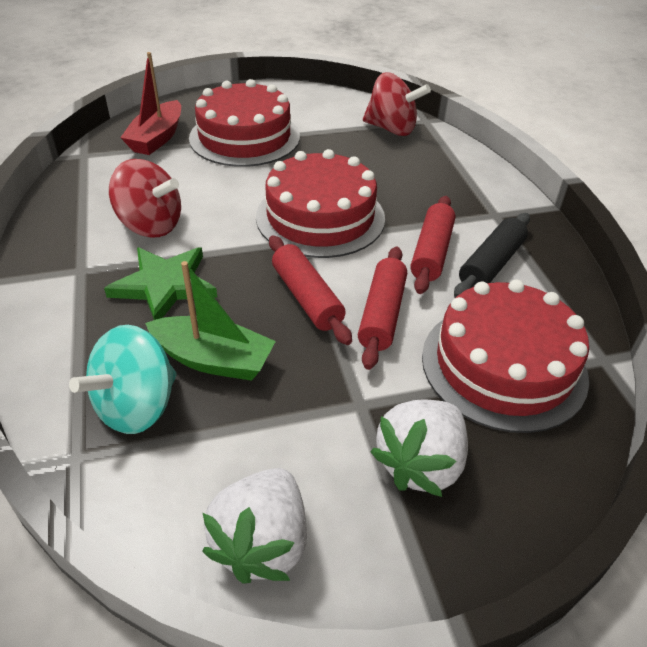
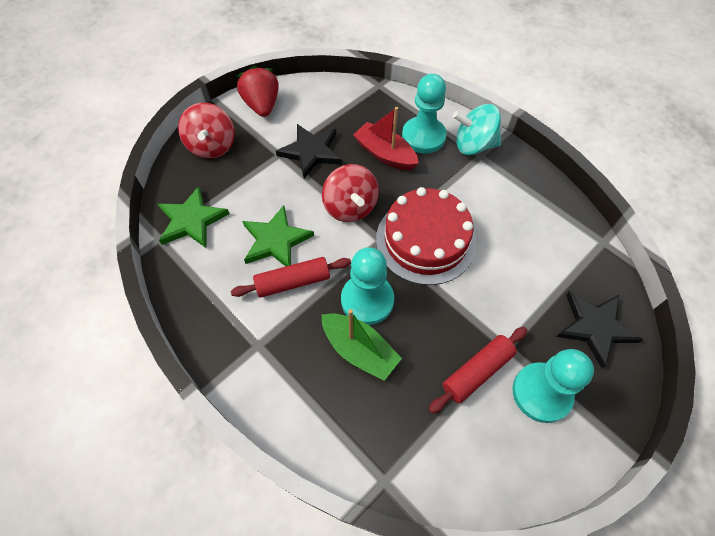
black rolling pin: [454,213,530,298] = 1 -> none = 0
black star: none = 0 -> [276,124,342,178] [556,291,643,368] = 2
green star: [104,247,217,320] = 1 -> [158,186,230,249] [242,205,314,267] = 2
red cake: [189,79,300,167] [256,149,385,258] [422,280,589,433] = 3 -> [376,187,476,285] = 1
red rolling pin: [269,236,352,345] [358,247,407,370] [410,196,455,294] = 3 -> [231,257,351,298] [429,327,527,413] = 2
red strawberry: none = 0 -> [237,66,279,117] = 1
turquoise pawn: none = 0 -> [341,247,394,325] [402,74,447,153] [512,349,594,423] = 3
white strawberry: [202,468,307,584] [370,400,468,497] = 2 -> none = 0

